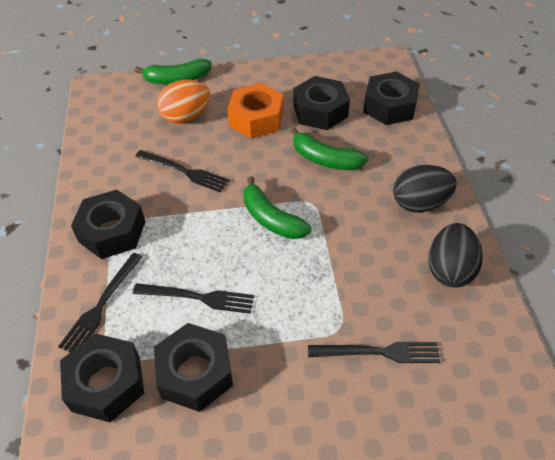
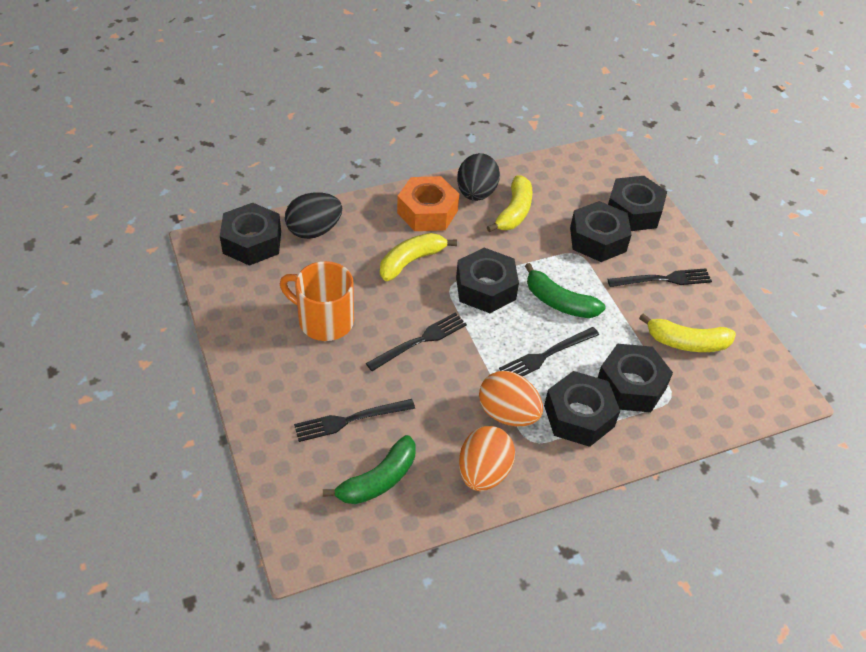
black nut: [60,333,144,422] [71,190,145,259] [154,323,233,412] [293,76,350,130] [363,72,420,125] = 5 -> [220,203,281,266] [456,248,519,313] [544,371,620,447] [570,201,631,262] [598,344,673,412] [608,176,667,231] = 6
green banana: [135,59,212,84] [243,176,311,239] [290,127,368,170] = 3 -> [323,435,415,504] [525,263,606,318] = 2
orange egg: [157,80,210,123] = 1 -> [459,426,515,491] [479,371,543,427] = 2
orange mug: none = 0 -> [280,261,354,341] = 1
yellow banana: none = 0 -> [380,233,457,281] [487,175,533,232] [639,313,736,352] = 3

